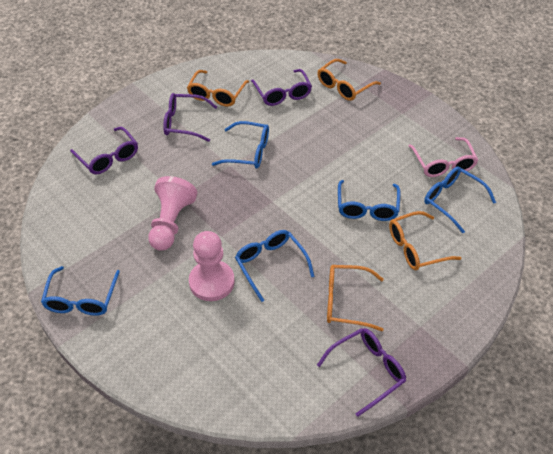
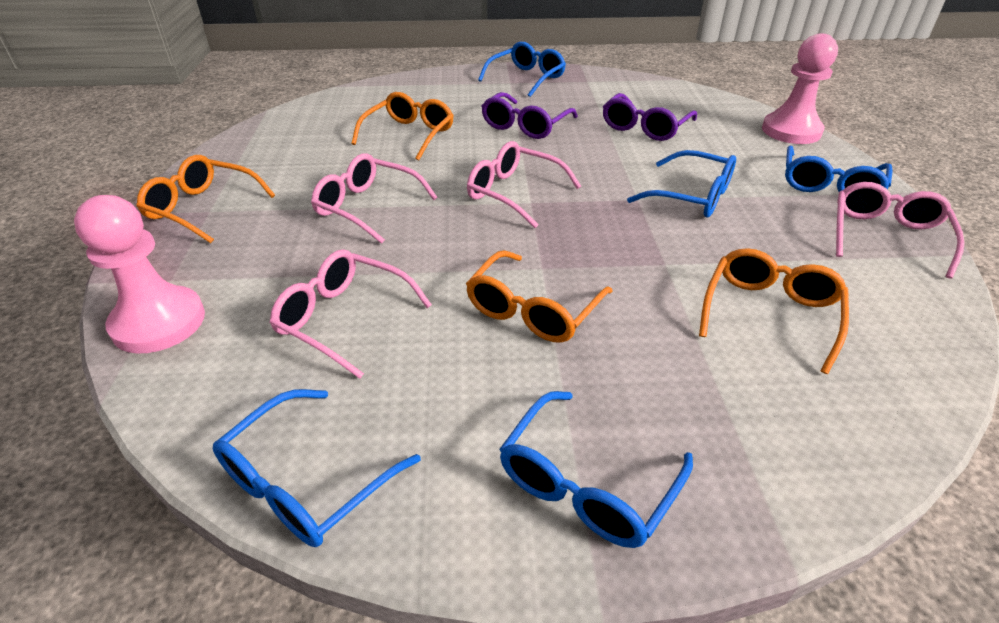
pink glasses: [409,137,478,177] = 1 -> [270,249,432,379] [311,154,437,244] [467,141,581,228] [836,182,965,279] = 4
purple glasses: [70,127,138,174] [163,93,217,142] [251,69,312,106] [317,328,406,417] = 4 -> [481,92,578,139] [603,93,697,141] = 2

